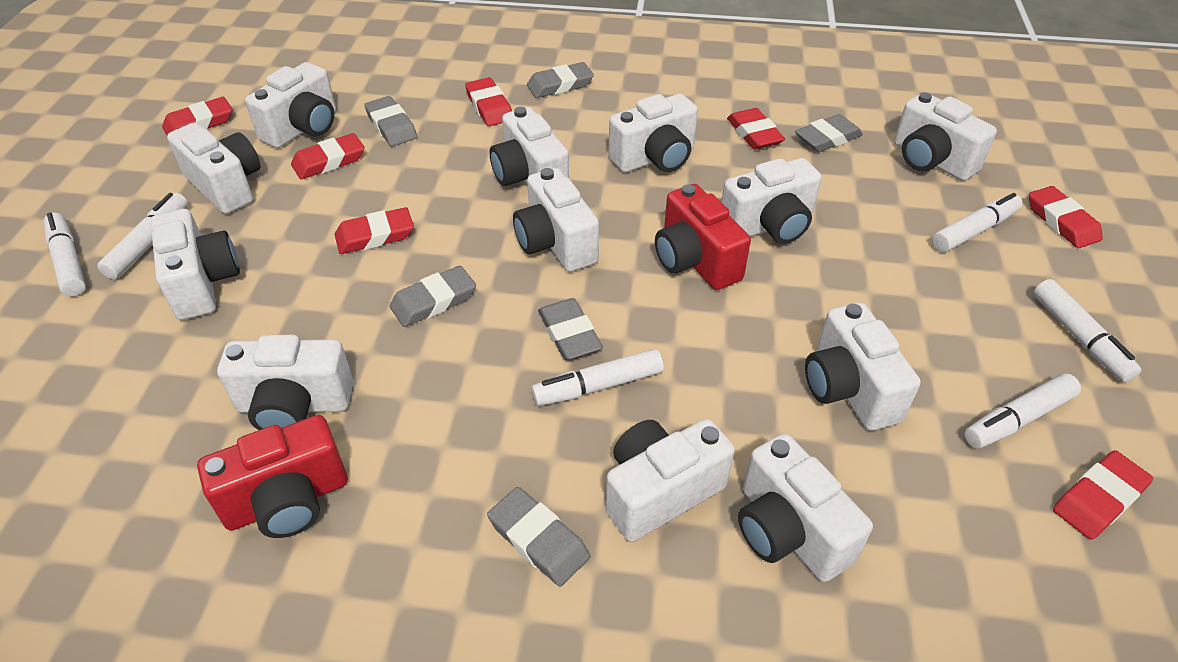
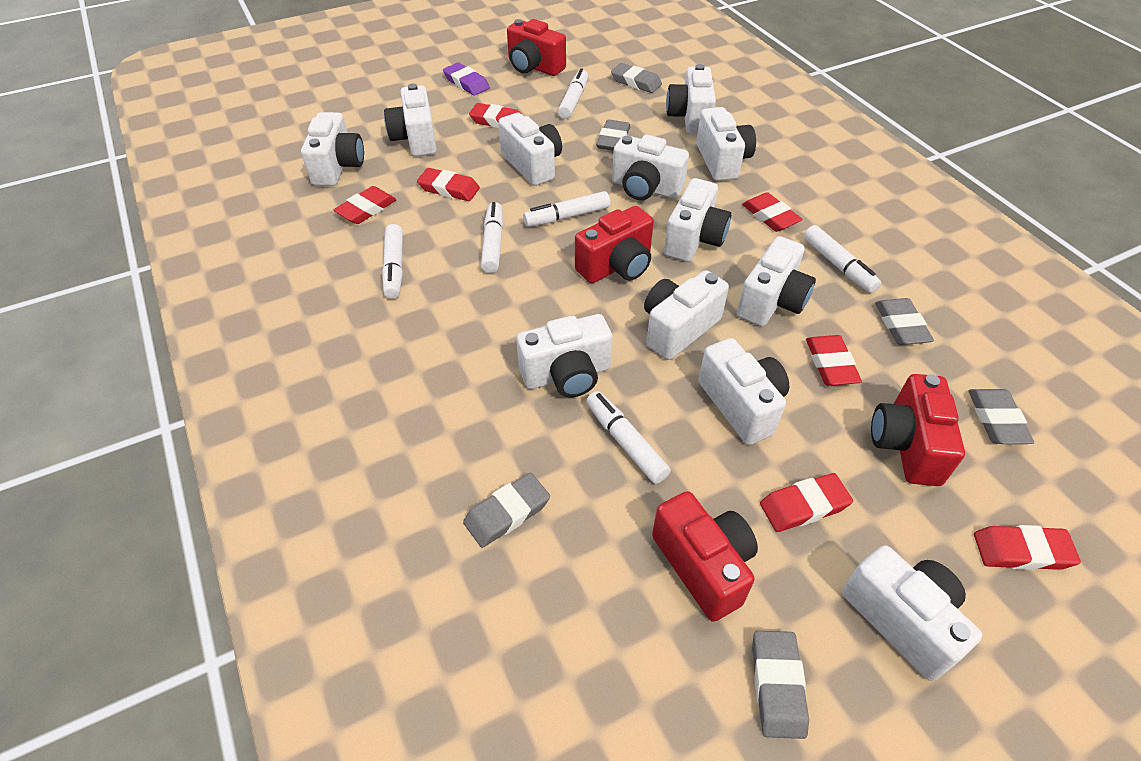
purple eraser: none = 0 -> [443,62,490,96] = 1
red camera: [197,415,348,538] [655,184,751,290] = 2 -> [507,19,566,76] [575,206,654,283] [652,491,758,622] [871,374,965,486] = 4

